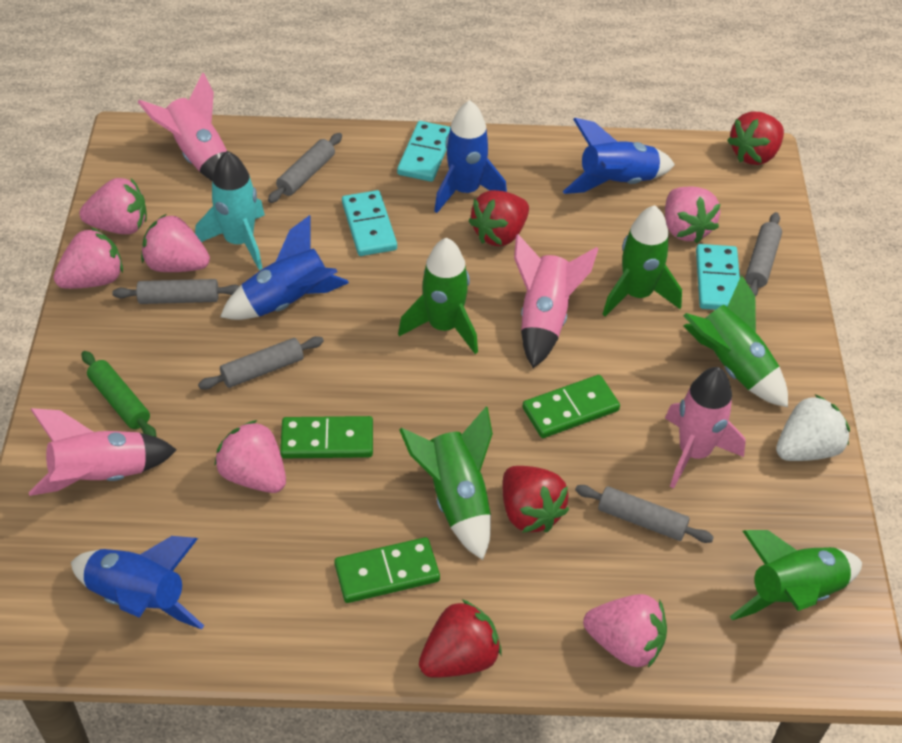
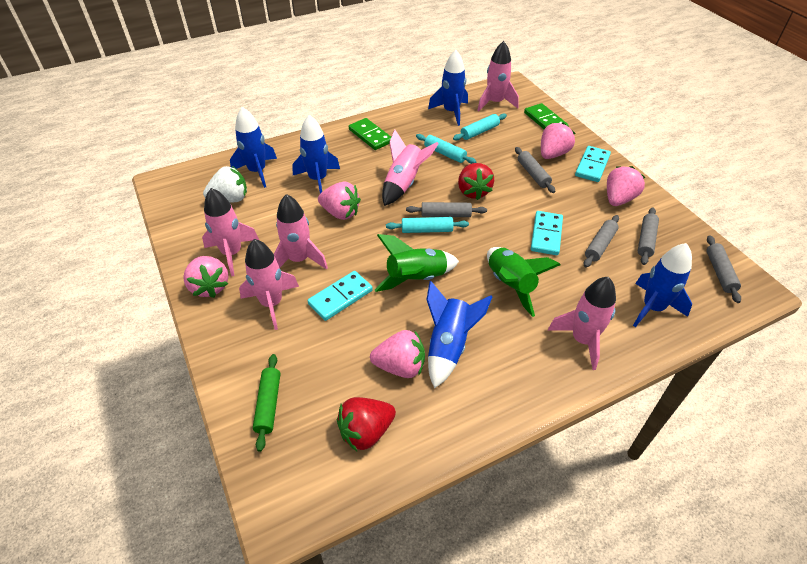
blue rocket: [71,536,204,629] [220,215,349,320] [434,100,507,213] [563,118,675,194] = 4 -> [230,107,277,188] [292,115,340,193] [426,281,492,388] [428,50,468,126] [633,243,692,327] = 5
green domino: [280,416,373,458] [334,537,440,603] [522,375,620,438] = 3 -> [349,118,391,150] [524,103,569,129] = 2
green rocket: [398,237,478,354] [399,406,493,560] [603,205,682,316] [683,275,788,407] [730,530,862,620] = 5 -> [375,234,459,292] [487,247,561,317] = 2
pink rocket: [29,408,177,496] [138,73,227,181] [514,234,598,368] [665,367,746,488] = 4 -> [202,188,259,276] [239,239,299,330] [274,194,328,269] [382,129,439,206] [477,41,519,112] [548,277,616,370] = 6
pink strawberry: [54,228,123,289] [79,178,147,234] [141,214,210,272] [214,420,286,493] [583,594,667,668] [665,187,720,243] = 6 -> [183,256,229,298] [318,182,361,220] [370,330,425,378] [541,122,575,159] [607,166,646,206] = 5
red strawberry: [419,599,502,678] [468,190,529,246] [503,466,569,533] [727,111,784,165] = 4 -> [337,397,396,451] [458,163,494,200] = 2
turquoise rocket: [195,151,265,270] = 1 -> none = 0
turquoise rolling pin: none = 0 -> [386,217,469,233] [416,134,476,164] [453,113,507,141] = 3

